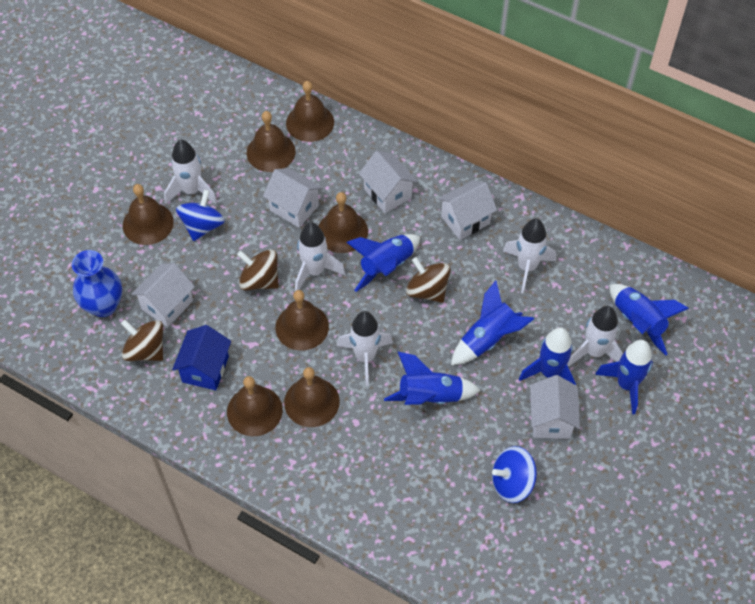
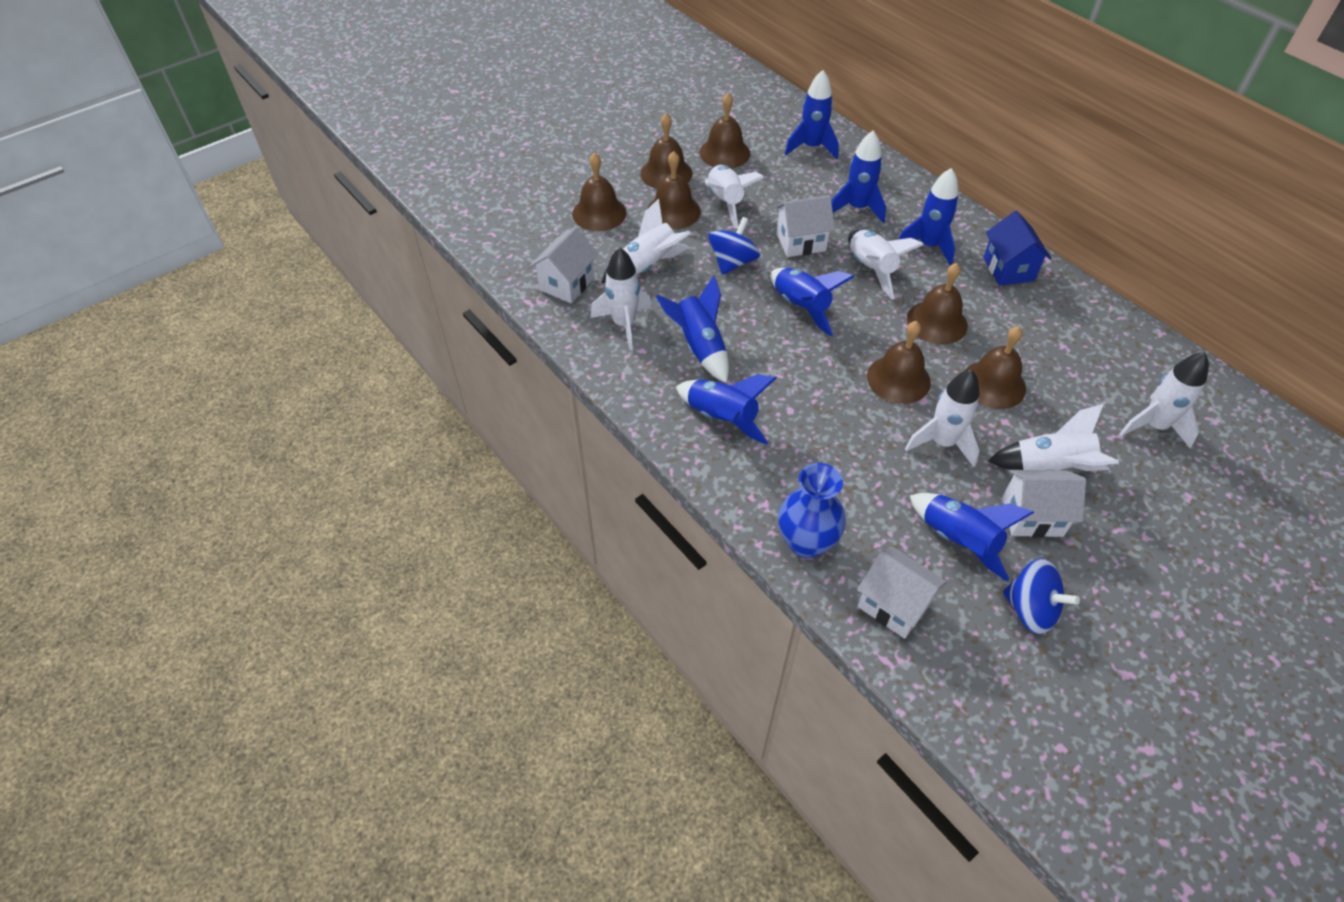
blue rocket: [346,234,420,292] [384,351,481,405] [451,280,534,365] [519,327,576,385] [595,340,653,414] [610,284,689,356] = 6 -> [656,276,729,383] [676,374,776,445] [770,268,854,337] [785,70,839,159] [831,131,886,223] [898,168,959,265] [910,493,1034,581] = 7
brown spinning top: [121,320,163,361] [237,249,279,291] [406,257,451,303] = 3 -> none = 0
white house: [132,263,195,327] [263,168,322,228] [359,151,418,213] [438,180,497,240] [530,375,580,439] = 5 -> [530,227,598,303] [775,195,835,257] [857,546,947,639] [1002,470,1086,538] = 4
white rocket: [164,140,217,204] [295,222,346,291] [337,311,393,386] [503,218,556,294] [567,306,623,367] = 5 -> [591,247,652,350] [601,198,691,283] [705,165,764,229] [848,230,924,300] [905,369,979,467] [988,404,1119,471] [1119,352,1209,449] = 7

